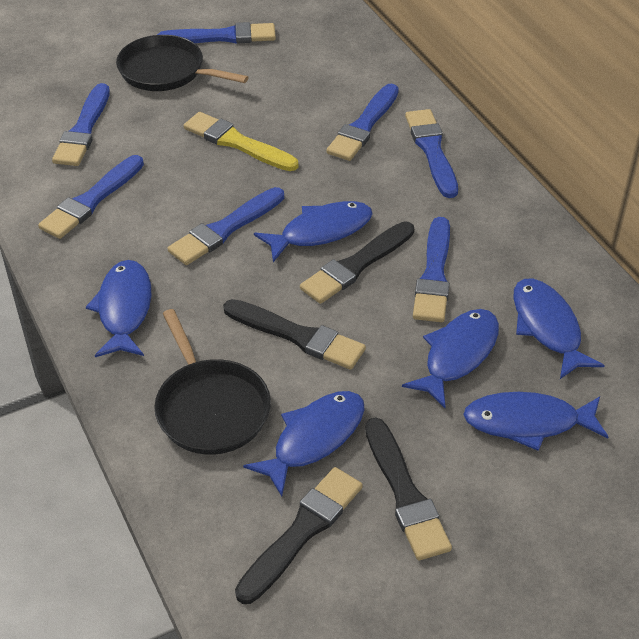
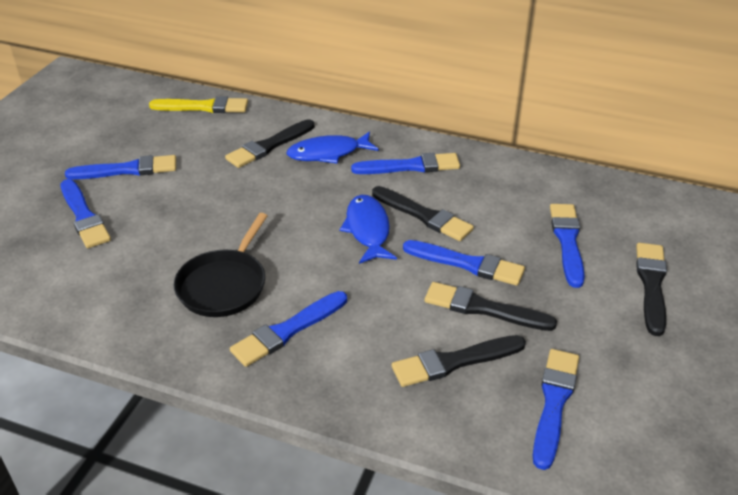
black brush: [223,299,366,370] [235,467,363,604] [300,221,414,304] [365,417,452,560] = 4 -> [225,119,315,168] [372,186,474,241] [392,335,526,387] [425,282,557,331] [636,243,667,336] = 5
black pan: [116,35,248,91] [154,309,271,455] = 2 -> [174,213,267,317] = 1
blue fish: [86,260,151,357] [243,391,365,496] [254,201,373,262] [402,309,499,408] [463,392,609,451] [513,279,605,379] = 6 -> [286,132,379,164] [339,195,397,264] = 2

